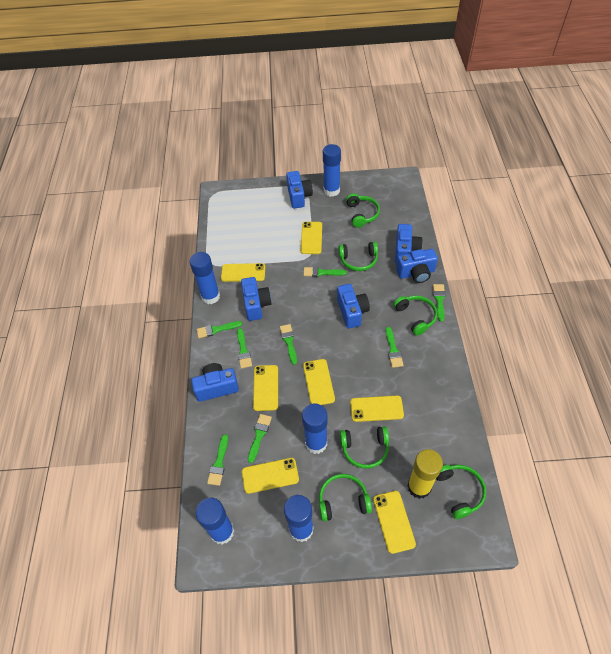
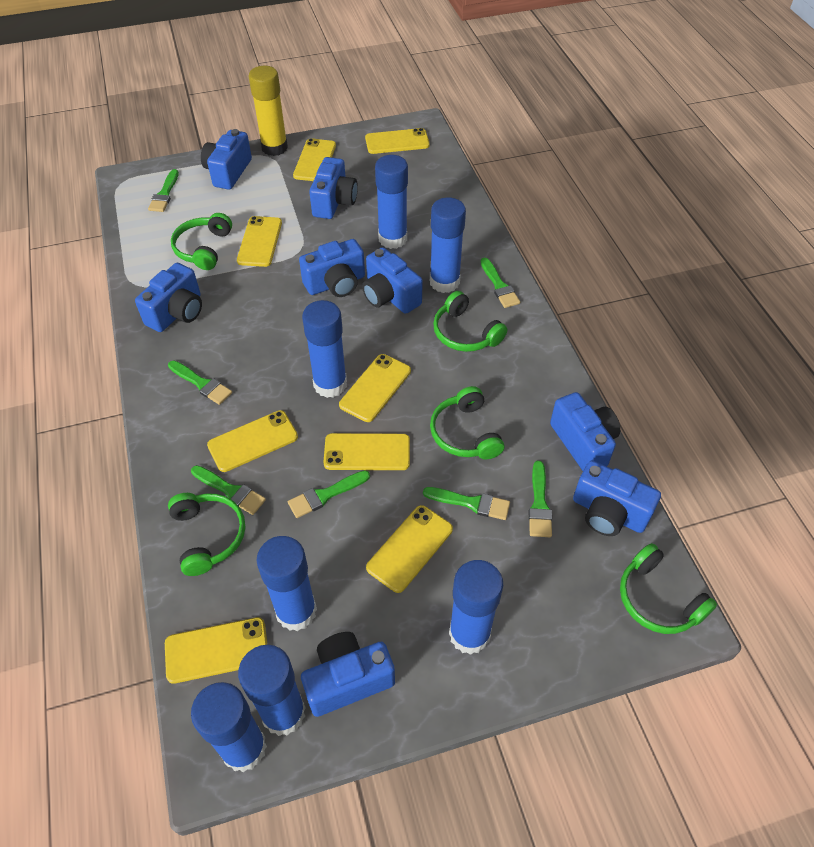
blue camera: [191,363,239,402] [241,277,272,321] [286,171,313,209] [337,284,370,329] [395,224,423,264] [396,249,438,283] = 6 -> [135,263,202,332] [201,129,252,190] [299,239,365,297] [301,632,395,717] [309,157,358,219] [362,247,423,314] [550,392,620,471] [573,461,661,536] = 8
blue glue stick: [190,252,220,304] [195,498,234,545] [284,495,314,542] [302,403,328,454] [323,144,341,197] = 5 -> [191,682,267,772] [238,645,306,736] [256,536,317,631] [302,300,347,398] [375,155,408,249] [430,197,466,293] [449,560,503,655] = 7
green brush: [196,321,242,338] [207,434,228,486] [237,328,252,369] [248,414,272,463] [280,324,297,365] [304,267,347,277] [385,327,404,368] [433,284,445,322] = 8 -> [148,169,179,212] [168,361,232,405] [191,465,266,515] [288,470,370,518] [423,487,510,520] [481,258,520,308] [529,461,552,537] = 7
green headphones: [319,474,372,521] [338,242,378,271] [340,426,389,469] [346,193,380,228] [393,295,437,336] [436,465,486,519] = 6 -> [168,493,245,576] [171,213,232,270] [430,386,504,459] [433,291,507,352] [620,543,717,634] = 5
yellow phone: [221,263,265,282] [242,458,299,494] [253,365,278,411] [301,222,322,254] [303,359,335,405] [350,395,404,422] [373,491,416,554] = 7 -> [165,617,268,684] [207,410,298,472] [237,216,282,267] [293,138,336,181] [323,433,410,470] [339,354,411,422] [365,128,430,154] [366,505,453,593] = 8

